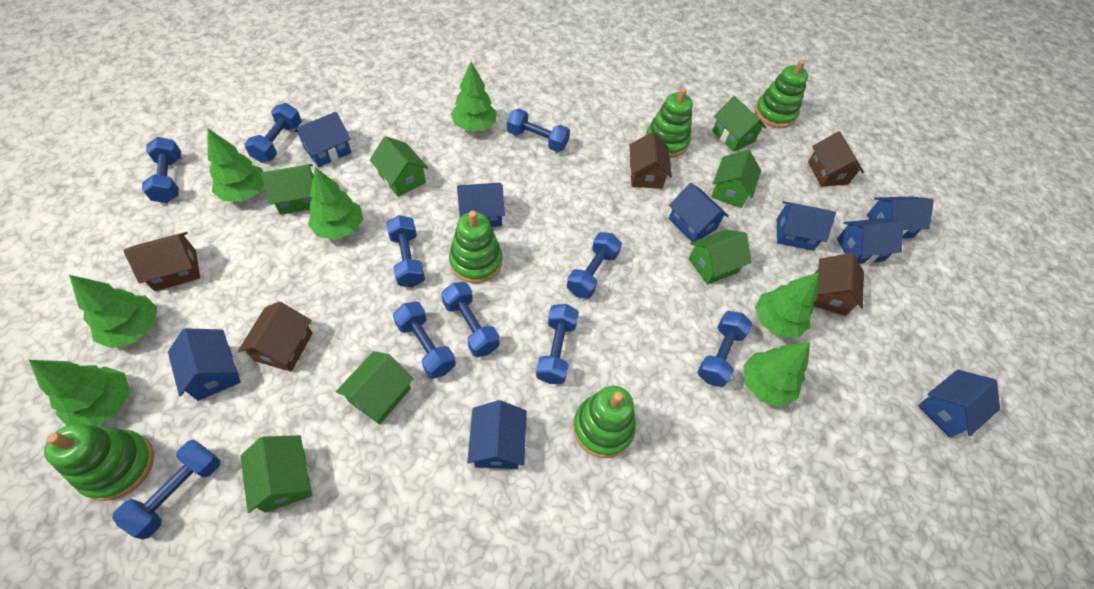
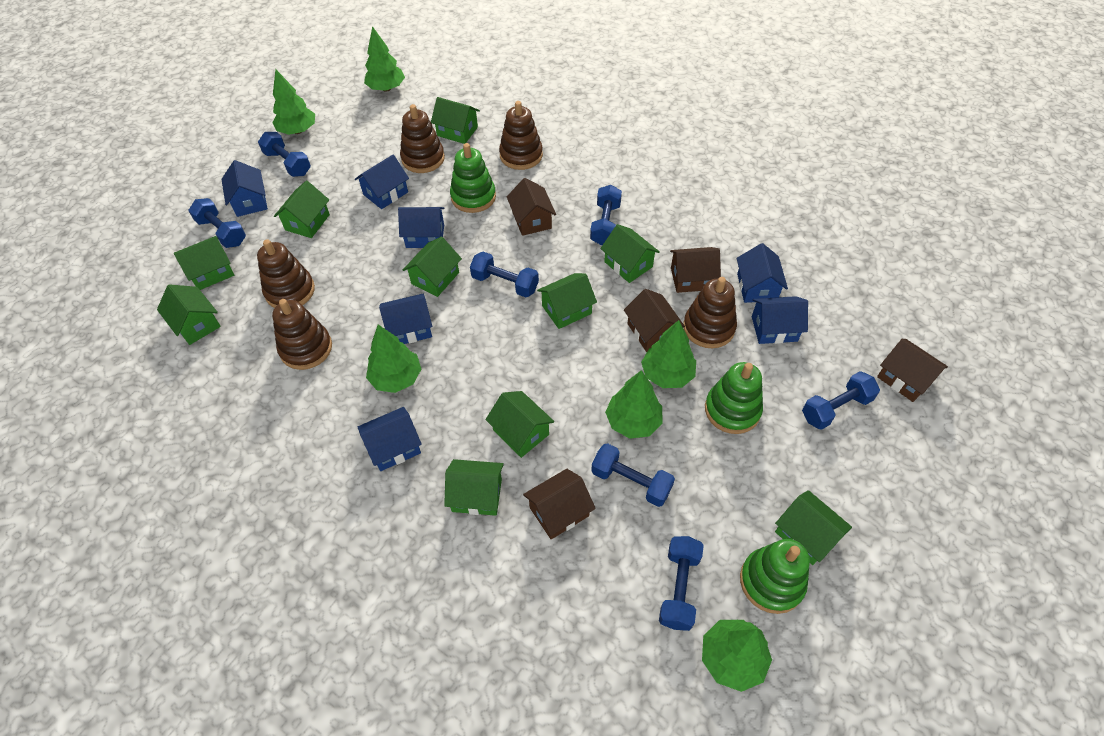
blue dumbbell: [112,440,221,540] [142,137,181,203] [244,103,302,163] [386,215,425,287] [393,301,456,379] [441,282,500,357] [507,109,570,152] [536,304,579,384] [567,232,622,299] [697,311,753,387] = 10 -> [188,198,246,248] [258,132,311,177] [470,252,539,297] [590,185,622,245] [591,443,675,507] [659,536,704,631] [802,371,880,430] = 7
blue house: [168,328,241,401] [294,112,351,167] [457,183,505,227] [467,400,527,469] [669,183,729,242] [777,201,836,251] [837,218,904,264] [867,197,934,238] [918,370,1000,438] = 9 -> [221,160,268,217] [355,155,409,209] [358,407,422,471] [379,294,432,344] [398,207,444,248] [737,243,788,303] [752,296,808,344] = 7
brown stacking toy: none = 0 -> [257,239,315,308] [272,299,332,370] [400,104,445,173] [499,101,543,170] [683,277,737,348] = 5
green house: [241,435,312,513] [261,164,313,215] [336,351,413,425] [370,136,428,197] [689,229,752,285] [711,150,761,208] [712,96,767,152] = 7 -> [157,284,221,345] [174,236,234,290] [274,180,330,238] [403,237,462,297] [431,97,480,144] [444,459,504,516] [485,391,554,458] [537,273,597,329] [600,224,660,283] [775,490,852,565] = 10
green stacking toy: [44,424,154,501] [449,211,502,283] [573,386,636,458] [645,88,693,158] [755,60,808,128] = 5 -> [450,143,496,213] [705,362,763,434] [740,539,810,614] = 3
green tree: [29,360,130,426] [69,275,157,348] [207,128,264,202] [308,167,363,240] [451,62,497,131] [743,342,810,407] [755,272,819,338] = 7 -> [272,69,315,135] [364,26,405,92] [366,325,421,393] [605,370,663,439] [641,320,696,388] [702,619,772,692] = 6

